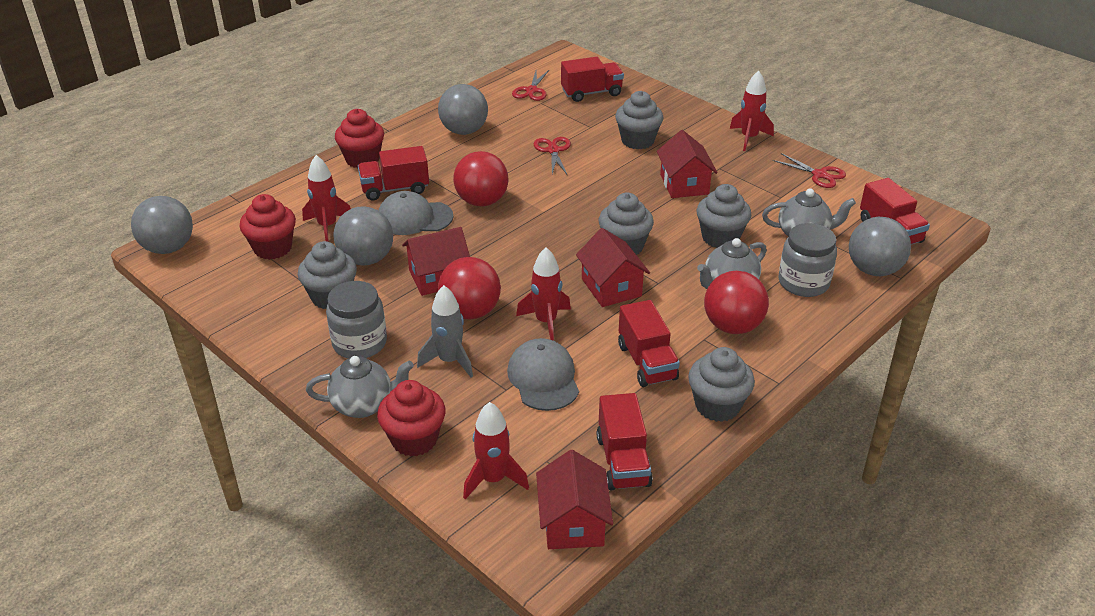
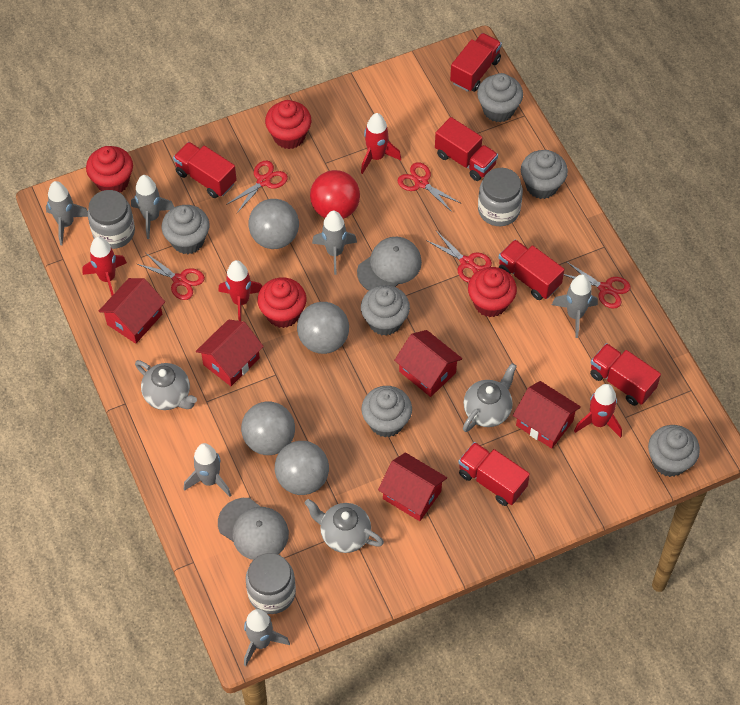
grey cupcake: [298,241,357,309] [599,193,654,255] [615,91,663,149] [688,347,755,422] [697,184,751,248] = 5 -> [162,205,209,254] [361,285,410,336] [361,386,412,437] [477,73,523,122] [521,150,568,199] [648,425,700,477] = 6
grey jar: [326,281,387,359] [778,223,837,297] = 2 -> [88,190,135,249] [246,553,296,614] [478,168,523,226] = 3
grey rocket: [417,285,473,378] = 1 -> [46,181,88,245] [131,175,174,239] [184,443,232,497] [244,609,290,666] [312,211,357,275] [552,274,598,338] = 6
red ball: [438,257,501,319] [453,151,508,206] [704,271,769,334] = 3 -> [310,170,360,219] = 1
red cupcake: [239,194,296,260] [335,109,384,168] [377,380,445,456] = 3 -> [86,146,133,193] [257,277,306,328] [265,100,311,149] [468,267,517,317] = 4
red house: [402,227,470,296] [536,450,613,549] [576,228,650,307] [657,130,718,198] = 4 -> [99,278,165,344] [196,319,264,386] [378,452,447,521] [394,330,462,397] [513,381,581,449] = 5
red scissors: [512,70,549,101] [533,137,571,176] [773,153,846,188] = 3 -> [137,253,205,300] [226,160,288,213] [397,162,462,212] [426,231,492,283] [564,262,630,309] = 5
red truck: [358,146,429,201] [561,57,624,102] [597,393,653,490] [618,300,680,387] [860,178,930,245] = 5 -> [173,142,237,198] [435,117,498,181] [450,33,502,92] [458,442,530,506] [498,240,565,300] [590,343,661,406] = 6

